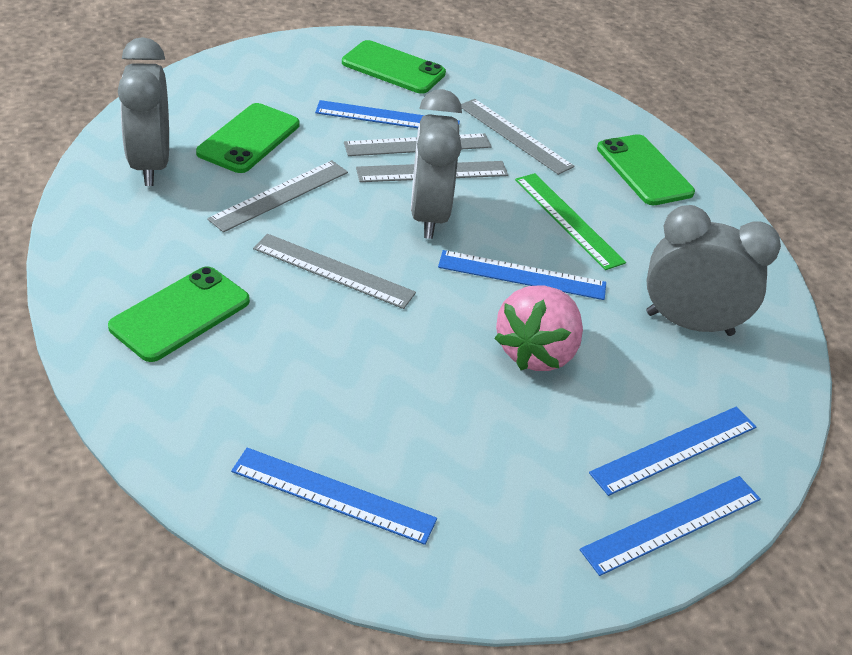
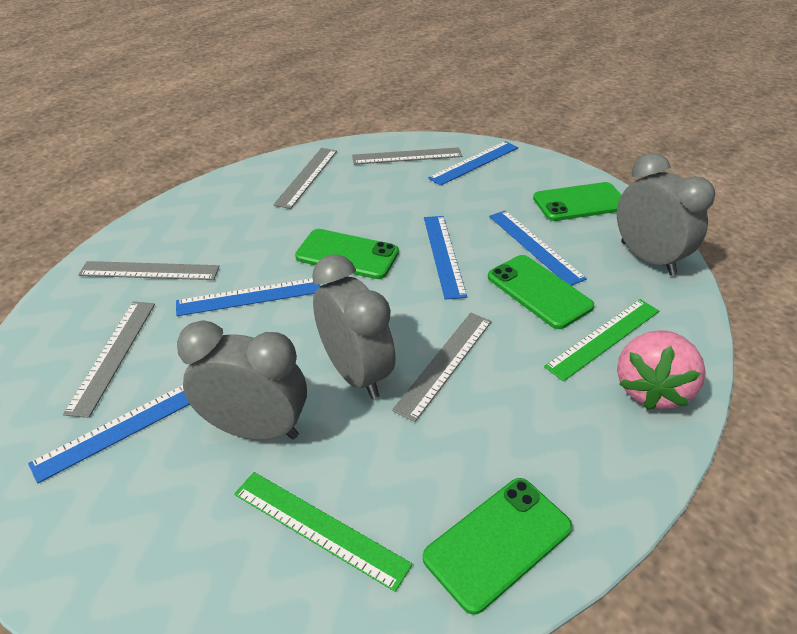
green ruler: [515,173,626,270] = 1 -> [234,472,413,592] [544,299,659,381] = 2

